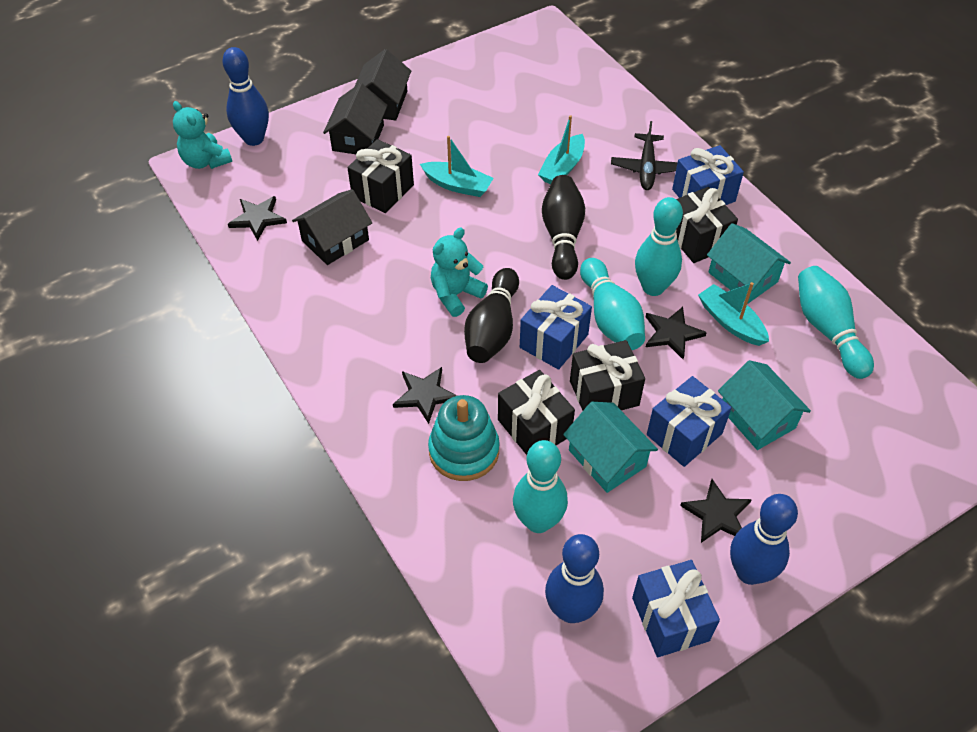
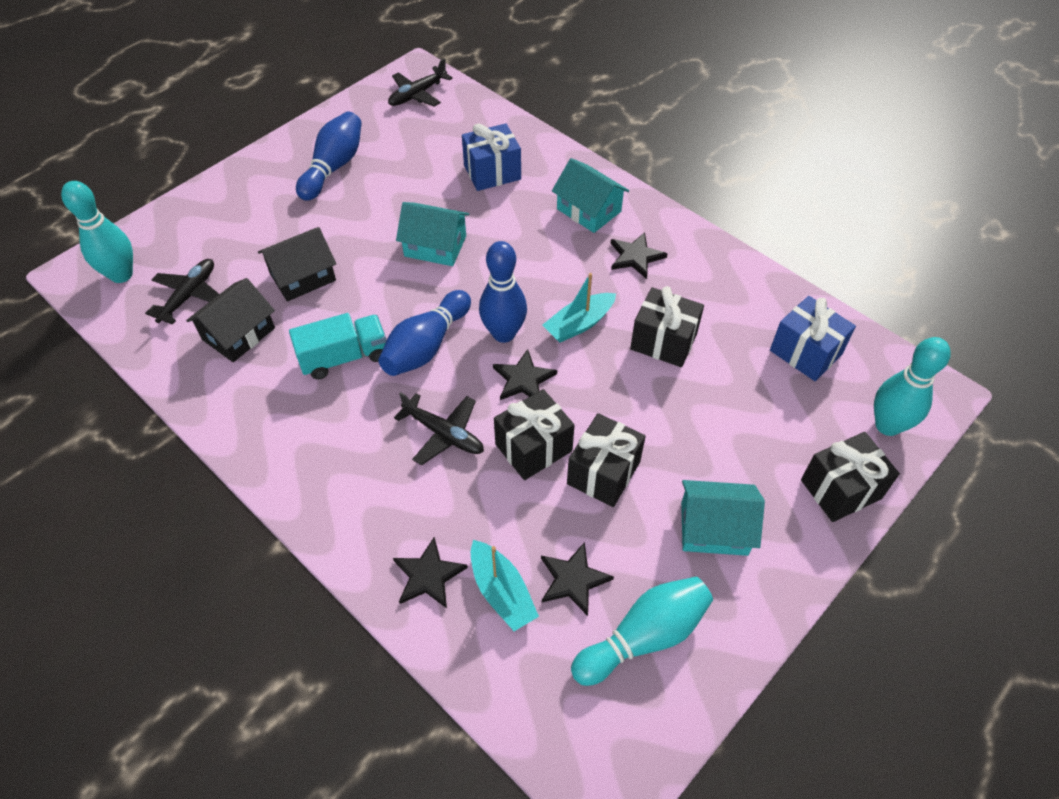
black bowling pin: [464,268,519,363] [542,175,585,280] = 2 -> none = 0
black house: [292,189,372,265] [323,83,388,154] [354,49,411,121] = 3 -> [186,278,275,362] [258,227,336,301] = 2
black plane: [611,121,678,190] = 1 -> [145,259,219,325] [388,58,453,107] [394,392,484,465] = 3
blue gift: [520,285,592,370] [632,560,720,657] [647,376,732,467] [672,145,744,205] = 4 -> [462,123,521,191] [770,296,856,381] = 2
turquoise boat: [420,136,494,197] [538,115,585,184] [698,282,769,346] = 3 -> [471,540,539,631] [543,273,616,342] = 2
turquoise bowling pin: [513,440,568,533] [580,258,645,350] [635,197,683,296] [798,266,874,379] = 4 -> [61,181,133,283] [571,577,713,686] [874,337,951,436] = 3
turquoise stacking toy: [428,395,500,481] = 1 -> none = 0
turquoise teddy bear: [173,101,232,169] [431,228,488,317] = 2 -> none = 0
turquoise truck: none = 0 -> [289,313,387,379] = 1

